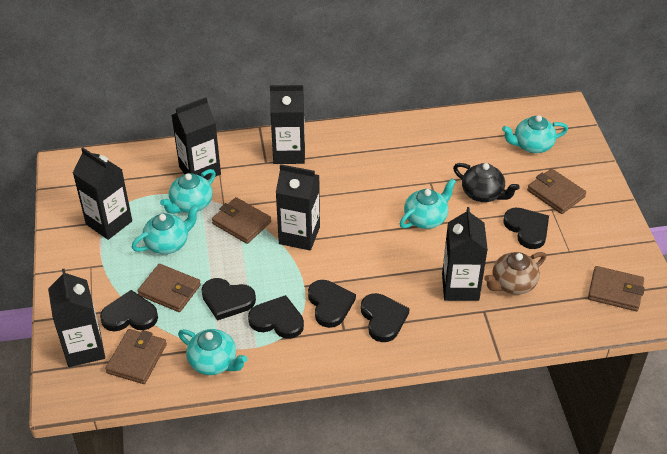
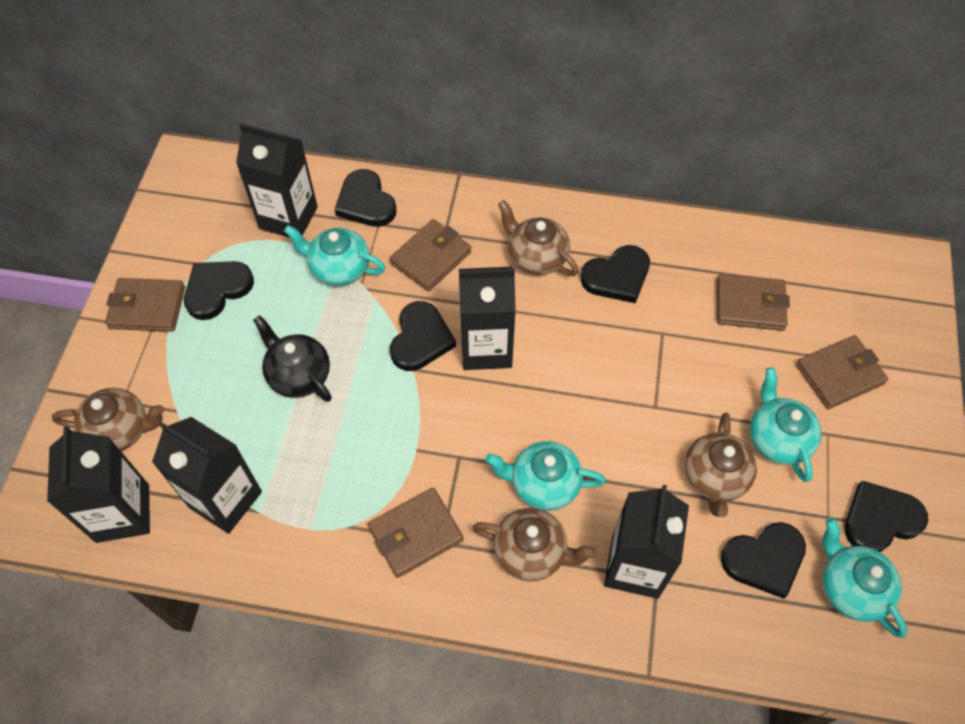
black carton: [48,269,105,367] [73,147,132,240] [171,97,221,180] [270,85,305,164] [276,164,320,251] [442,207,488,301] = 6 -> [47,426,150,543] [152,417,262,534] [236,123,318,238] [459,267,516,370] [604,485,689,599] = 5
brown teapot: [484,252,546,294] = 1 -> [52,388,164,451] [473,508,597,581] [498,200,579,276] [685,412,757,517] = 4
turquoise teapot: [132,205,199,254] [160,169,216,214] [178,329,247,375] [400,178,456,229] [502,115,568,153] = 5 -> [284,225,385,286] [485,441,606,511] [750,367,822,482] [822,518,907,638] = 4

